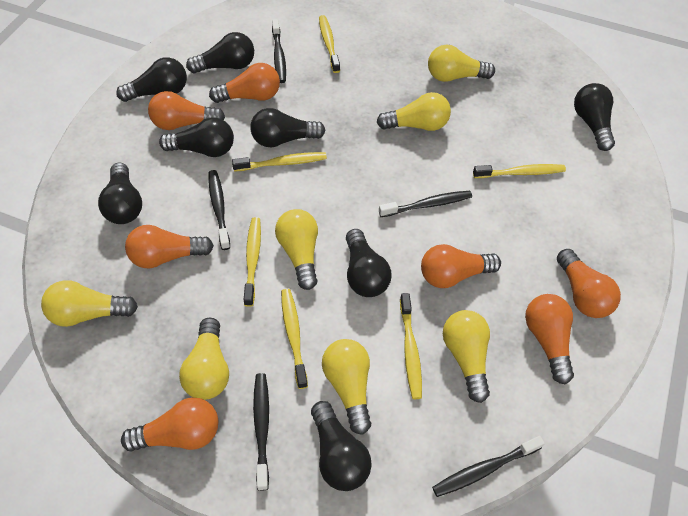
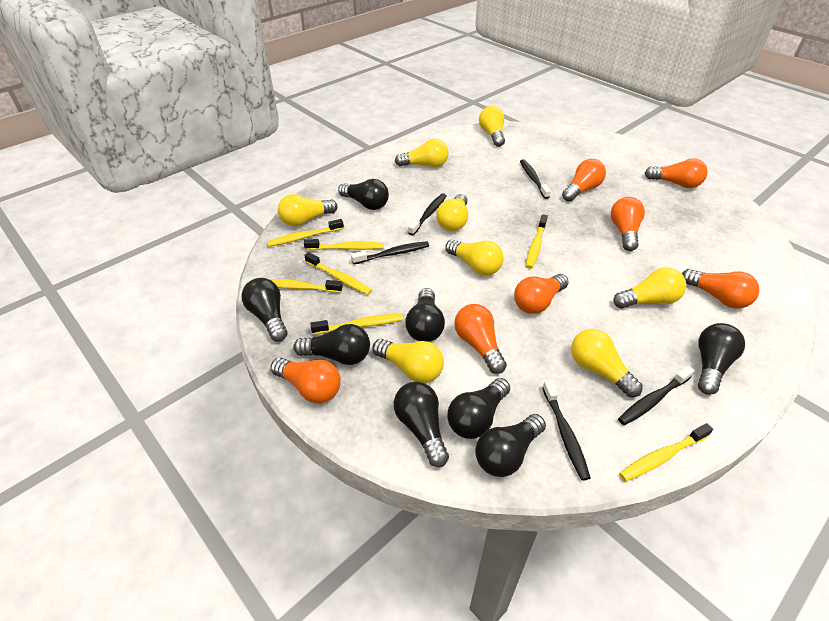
yellow light bulb: [41,280,138,327] [179,318,229,400] [275,209,318,290] [322,339,371,435] [376,92,451,131] [428,44,495,82] [443,310,490,403] = 7 -> [278,194,337,226] [373,339,444,383] [395,138,448,167] [436,194,468,231] [445,239,504,276] [479,106,505,147] [571,329,643,397] [613,267,686,309] = 8
yellow toothbrush: [232,152,327,172] [244,217,261,307] [281,289,308,389] [319,15,340,73] [400,293,422,399] [473,164,566,178] = 6 -> [267,219,344,247] [269,279,343,293] [304,239,384,250] [304,252,372,295] [310,314,403,335] [526,214,548,269] [619,423,713,481] = 7

